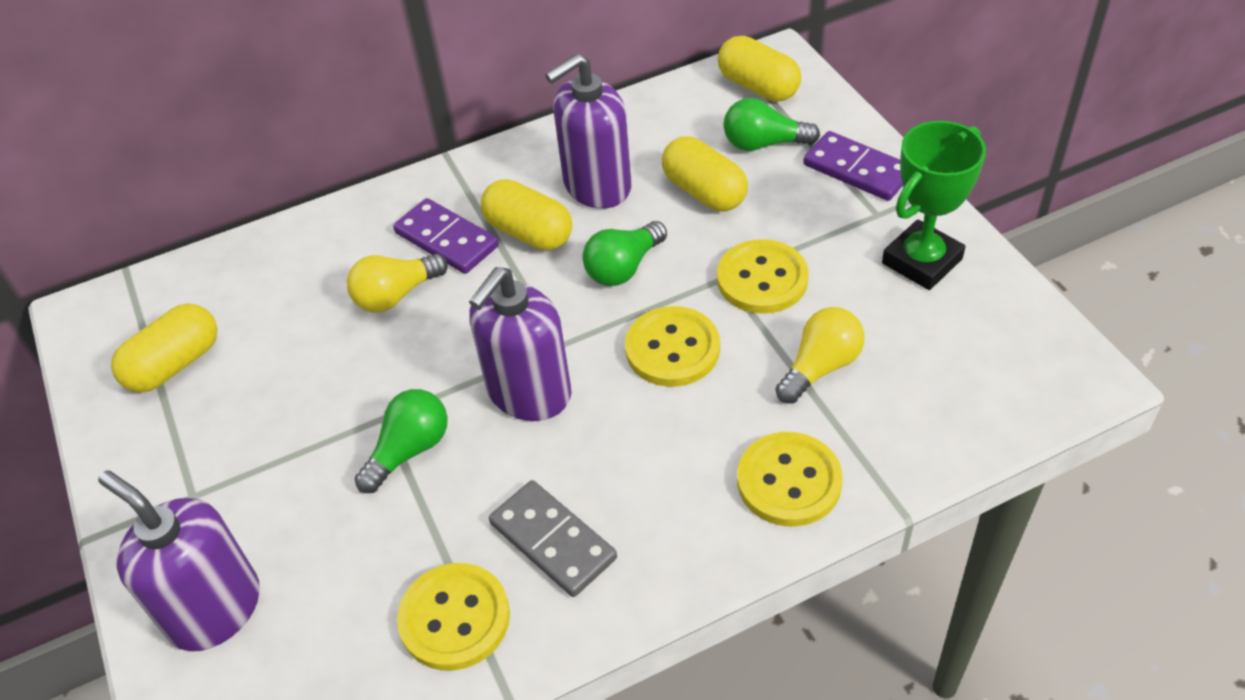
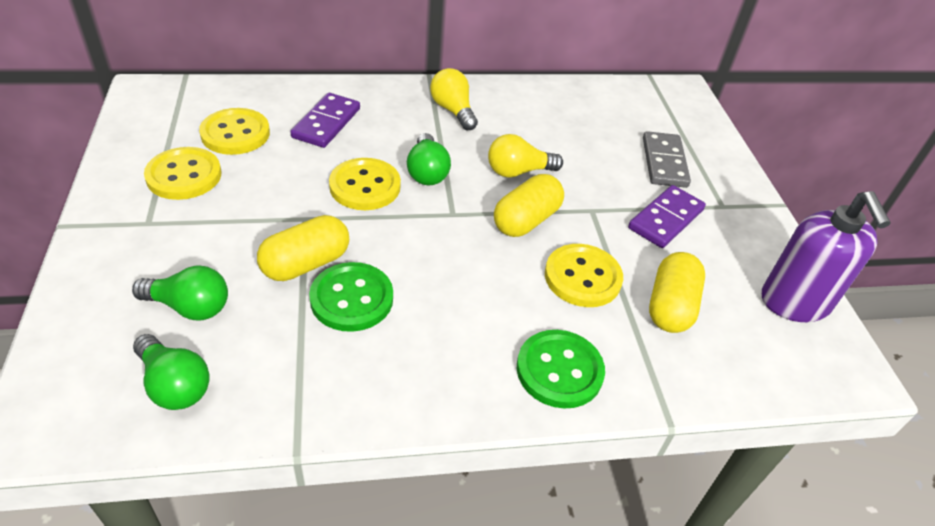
green button: none = 0 -> [309,262,393,332] [517,330,605,409] = 2
green trophy: [882,121,986,290] = 1 -> none = 0
purple soap dispenser: [98,470,260,651] [469,267,572,421] [545,53,632,209] = 3 -> [762,191,891,322] = 1
yellow capsule: [111,303,217,393] [481,179,572,250] [662,136,748,211] [718,36,801,102] = 4 -> [257,215,349,281] [494,174,564,237] [649,252,705,333] = 3

